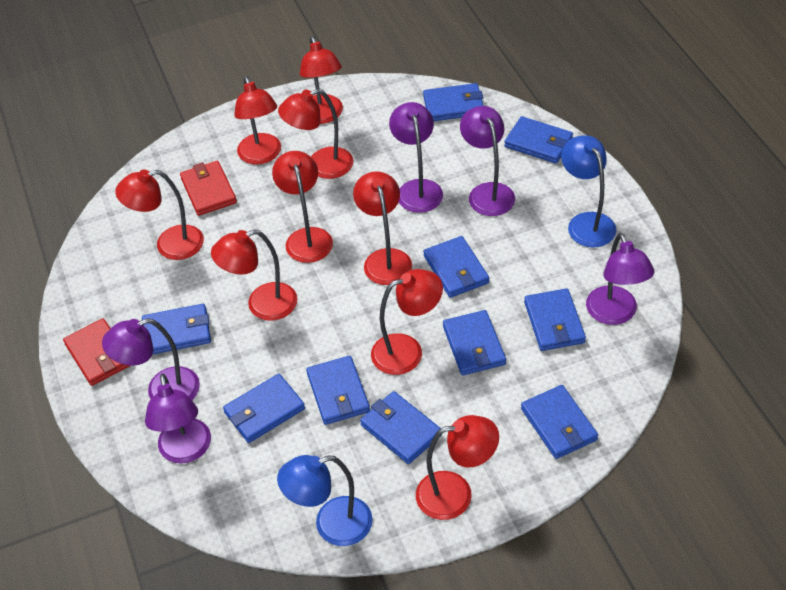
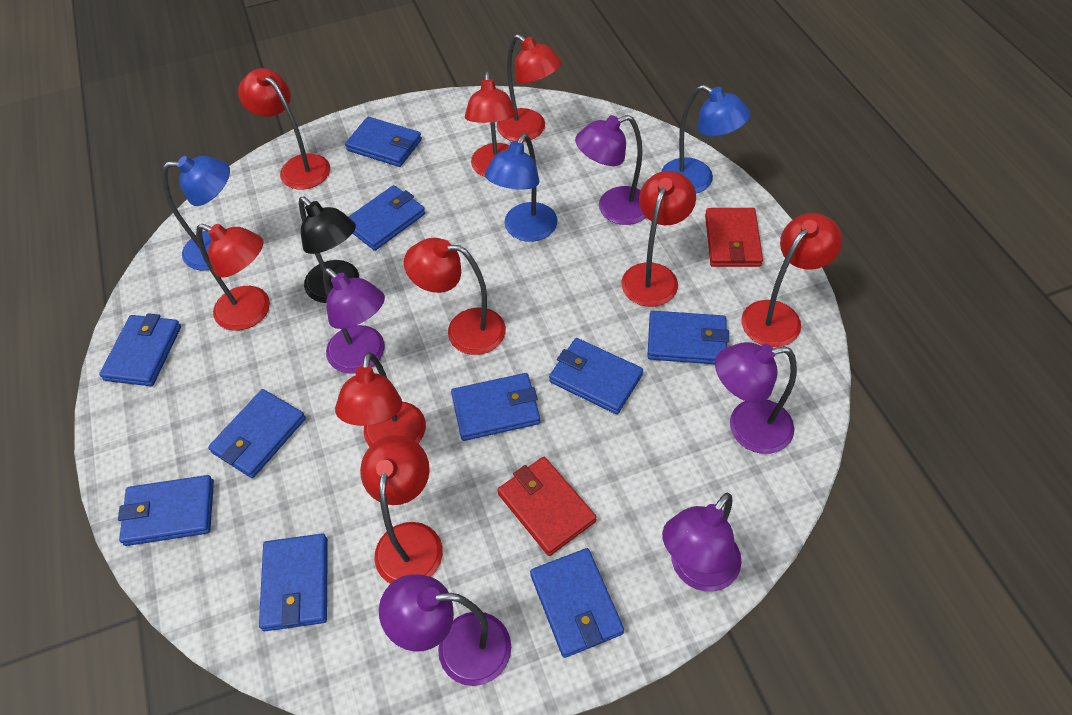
black lamp: none = 0 -> [299,197,359,303] = 1
blue lamp: [277,455,373,546] [561,135,616,247] = 2 -> [162,156,230,270] [485,134,558,242] [661,85,751,194] = 3

